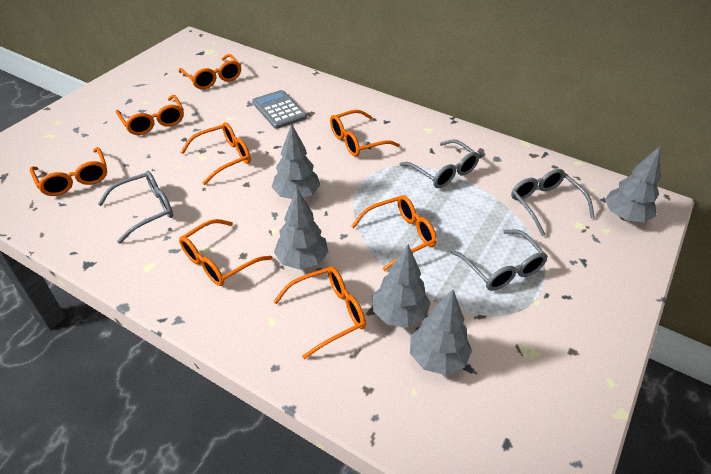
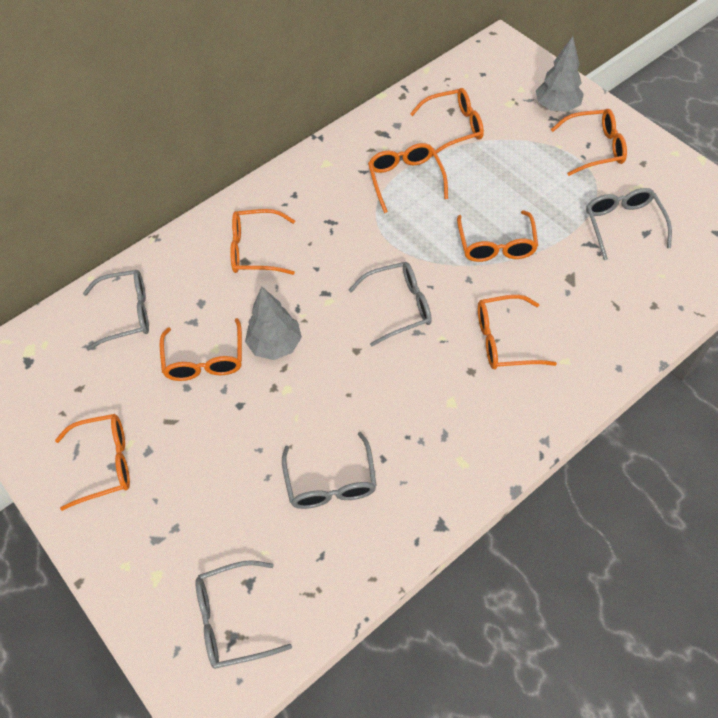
grey calculator: [252,90,307,129] = 1 -> none = 0
grey glasses: [98,171,173,244] [399,139,480,188] [451,229,548,291] [511,169,595,236] = 4 -> [83,270,149,351] [195,560,292,669] [282,432,377,509] [349,262,432,346] [586,188,672,260] = 5
grey tree: [272,124,320,199] [274,189,328,270] [373,244,431,328] [410,290,472,375] [605,146,660,222] = 5 -> [245,286,302,360] [536,36,584,112] = 2

